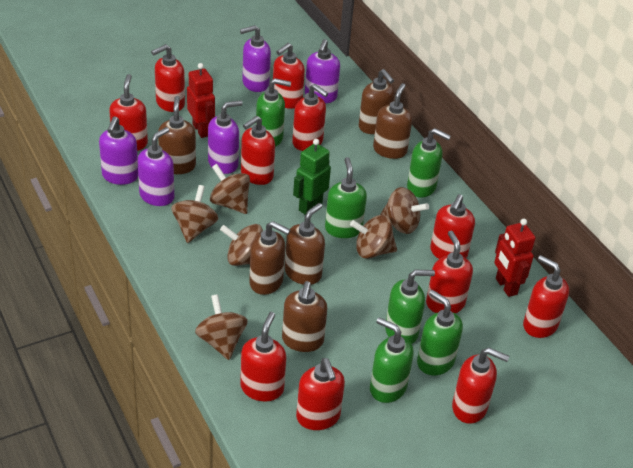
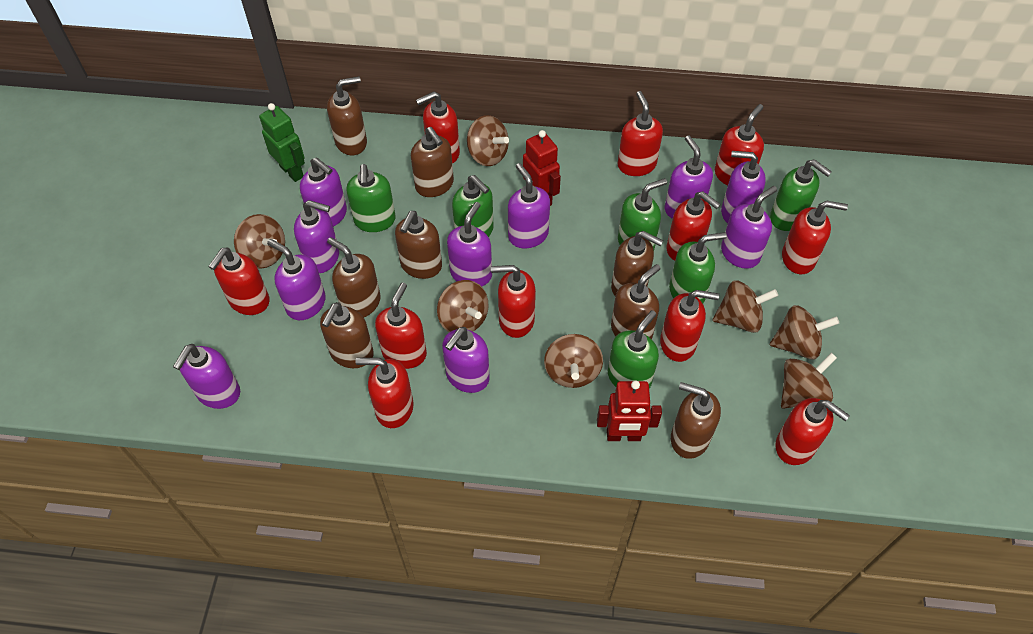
brown soap dispenser: [158,96,196,174] [249,221,290,295] [282,281,327,352] [285,203,325,285] [359,69,395,134] [373,83,412,159] = 6 -> [320,302,374,368] [327,76,367,155] [327,237,381,317] [395,211,442,279] [411,127,454,197] [611,231,663,296] [611,264,661,339] [671,382,721,459] = 8
brown spinning top: [171,185,219,243] [195,294,248,360] [210,164,250,214] [220,224,263,266] [350,215,397,259] [380,187,429,234] = 6 -> [234,214,285,269] [437,280,489,332] [467,115,509,166] [544,334,603,388] [712,280,778,333] [770,305,839,359] [781,353,837,409] = 7
purple soap dispenser: [99,116,138,185] [138,127,174,206] [208,100,243,174] [240,25,271,92] [305,39,340,103] = 5 -> [173,344,240,409] [267,239,326,320] [294,200,339,273] [300,158,347,227] [442,327,490,393] [447,202,492,287] [508,163,550,248] [665,135,713,219] [721,151,766,223] [721,186,777,269] = 10

